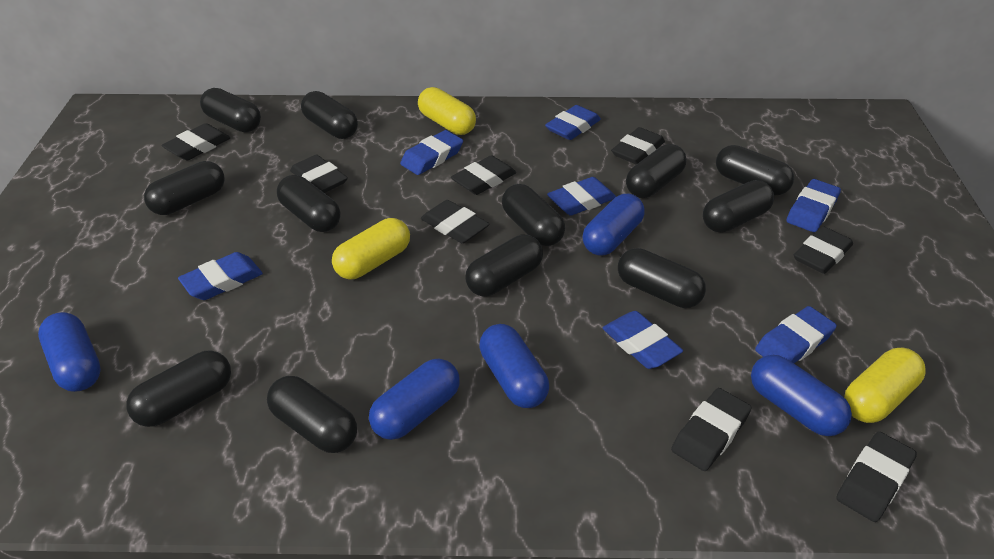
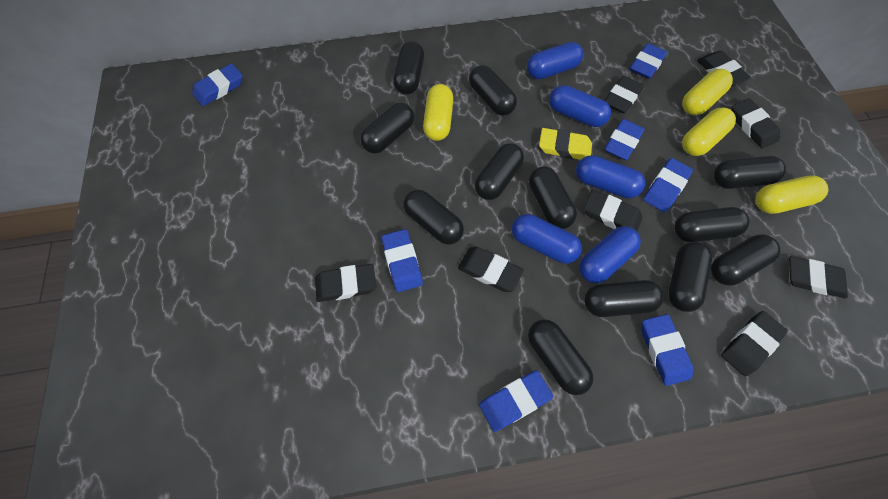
yellow capsule: [332,218,410,279] [418,87,476,135] [844,348,926,423] = 3 -> [423,84,453,141] [682,69,733,115] [682,107,736,156] [756,175,828,214] = 4
yellow eraser: none = 0 -> [539,128,592,160] = 1

